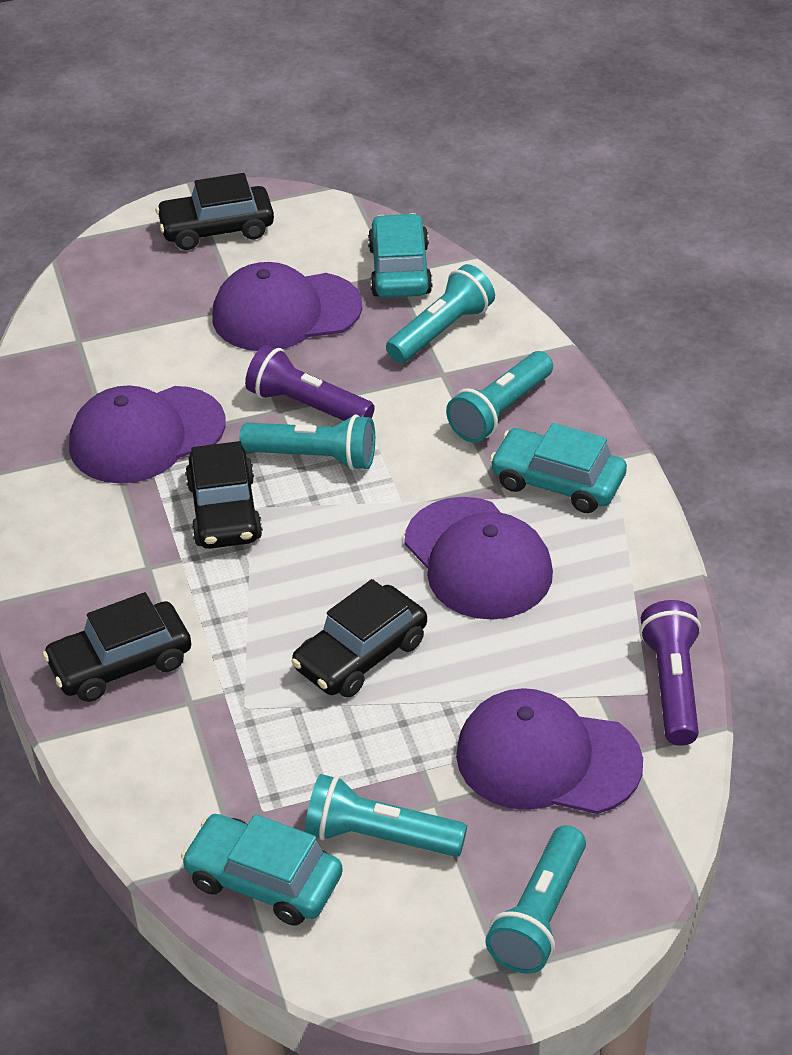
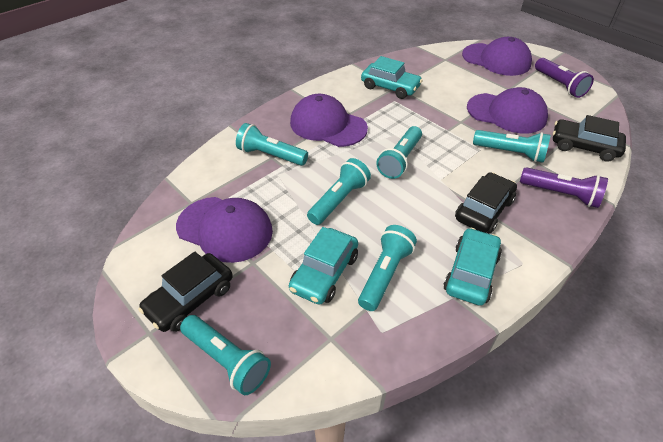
black car: [43,592,191,702] [156,173,274,250] [185,441,263,549] [291,579,427,698] = 4 -> [138,252,233,332] [455,172,517,234] [553,115,626,162] = 3
turquoise flashlight: [240,414,375,470] [305,774,467,857] [386,264,495,363] [446,351,553,443] [485,825,586,974] = 5 -> [180,315,271,395] [236,123,308,166] [307,158,371,225] [358,225,417,311] [376,126,422,179] [473,130,550,163] = 6

